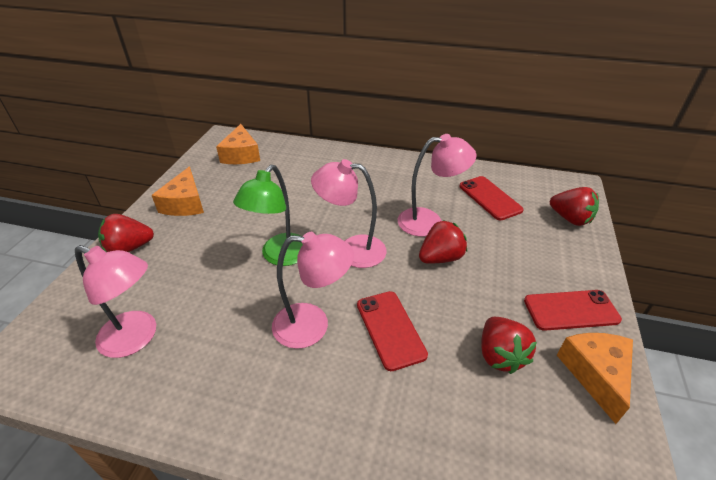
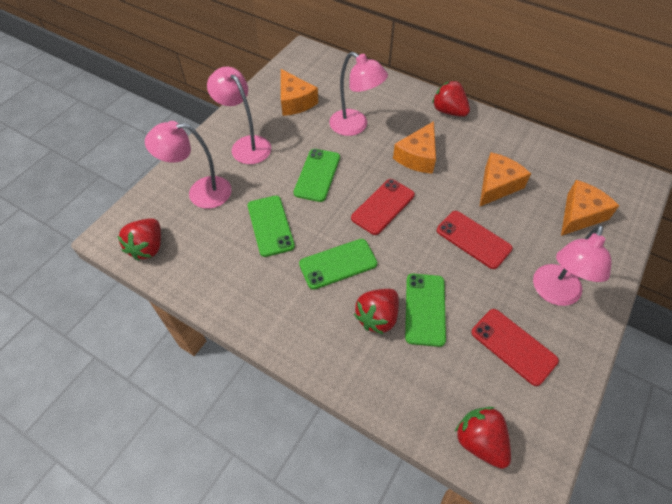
green lamp: [233,165,303,266] = 1 -> none = 0
green phone: none = 0 -> [248,196,295,257] [293,149,340,202] [299,239,377,290] [405,274,446,347] = 4
orange cheese: [151,166,204,216] [216,124,260,164] [557,333,633,424] = 3 -> [281,69,318,116] [393,121,436,174] [479,152,531,207] [561,180,619,236] = 4

